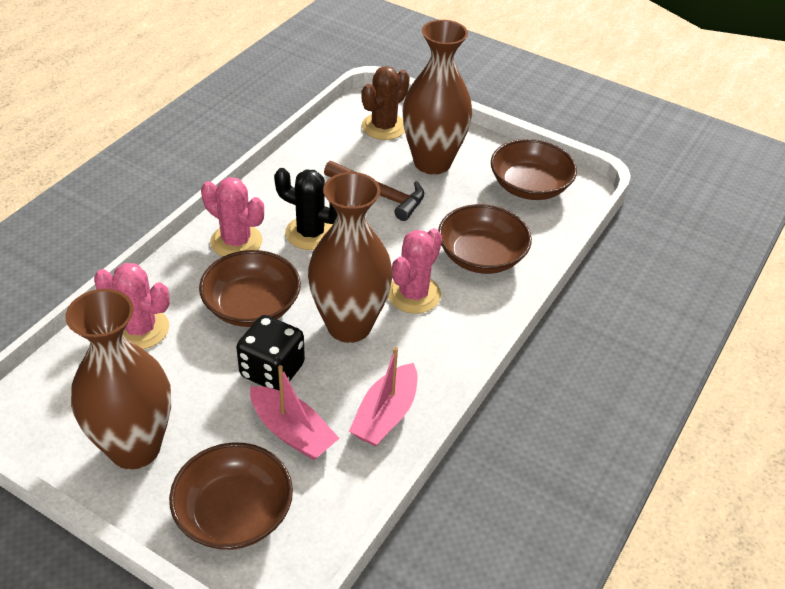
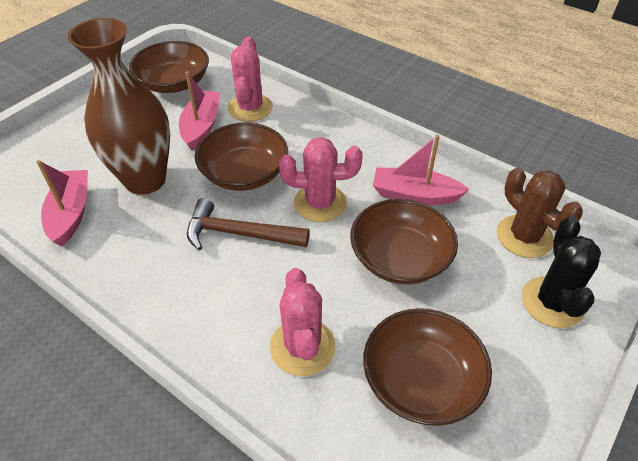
black dice: [236,315,305,391] = 1 -> none = 0
brown vase: [65,289,171,469] [308,172,393,343] [402,20,472,175] = 3 -> [67,18,170,195] = 1
pink boat: [250,365,339,460] [349,347,418,446] = 2 -> [36,160,88,246] [179,71,220,151] [373,135,470,205] = 3

